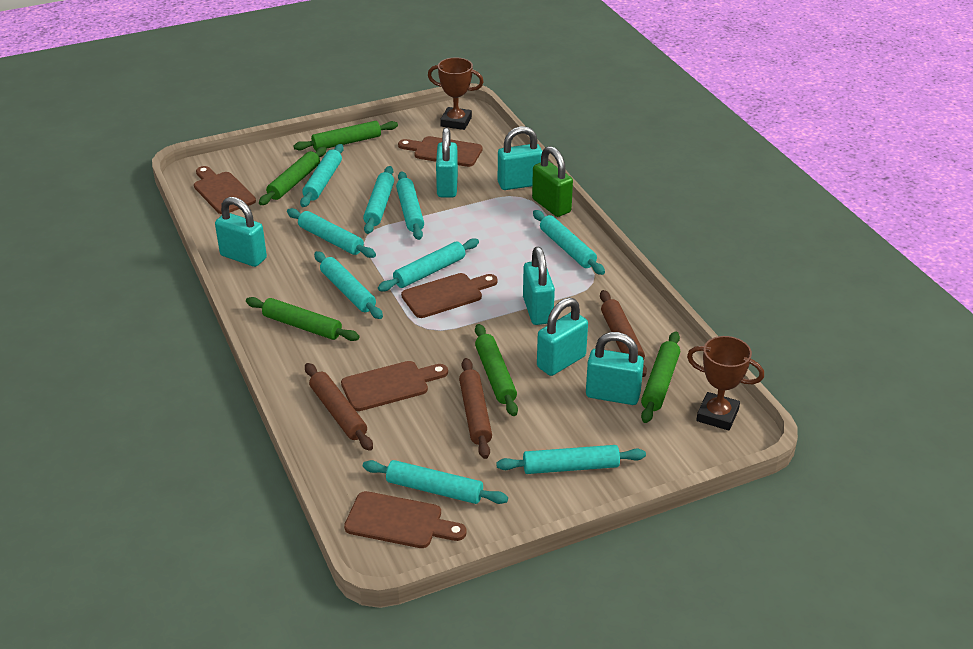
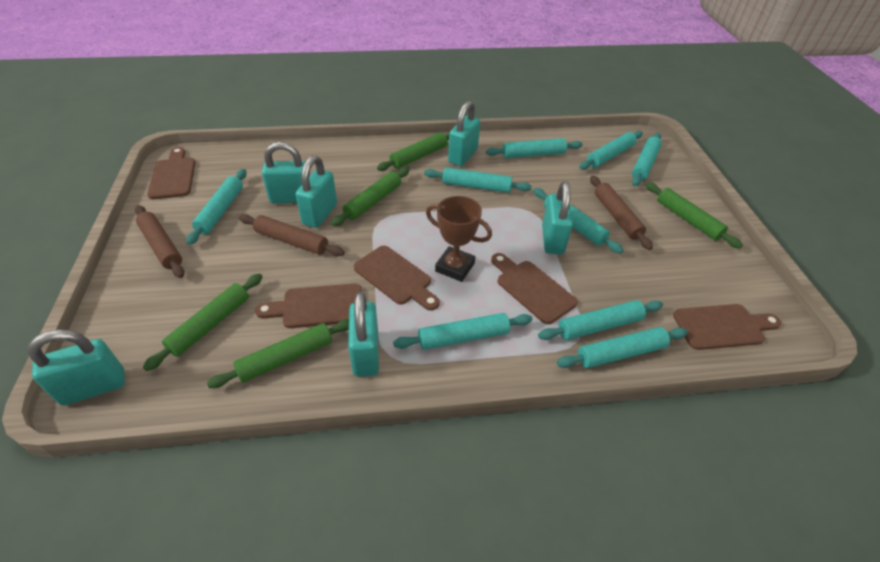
brown trophy: [428,57,484,130] [687,336,764,431] = 2 -> [426,196,492,282] = 1
green padlock: [532,146,573,217] = 1 -> none = 0

